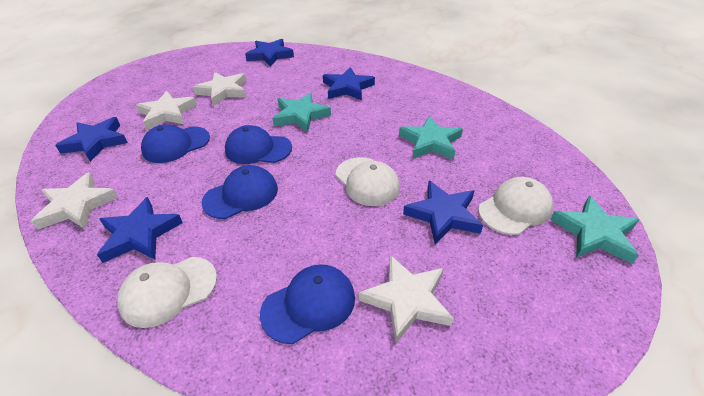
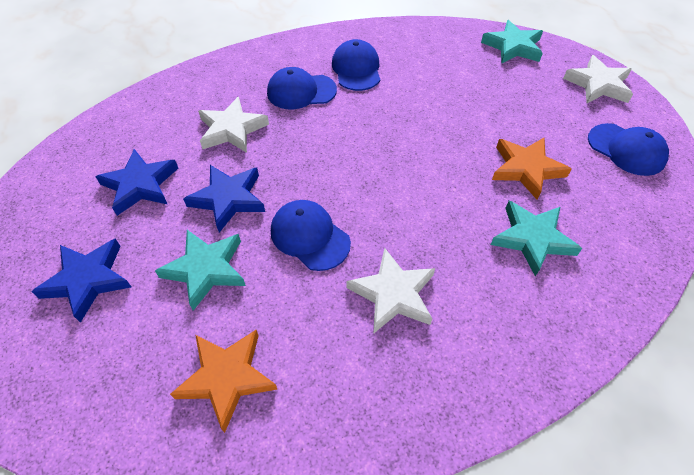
blue star: [55,117,128,162] [97,197,183,263] [245,39,294,67] [323,67,375,100] [403,181,483,244] = 5 -> [32,239,131,323] [95,149,178,216] [183,165,265,233] = 3
orange star: none = 0 -> [170,330,278,433] [492,138,572,200] = 2
white cap: [117,257,217,328] [335,157,400,206] [478,177,553,235] = 3 -> none = 0
white star: [31,172,118,230] [136,91,197,130] [193,72,246,106] [359,255,454,343] = 4 -> [198,97,269,153] [347,248,435,334] [563,55,633,103] = 3

